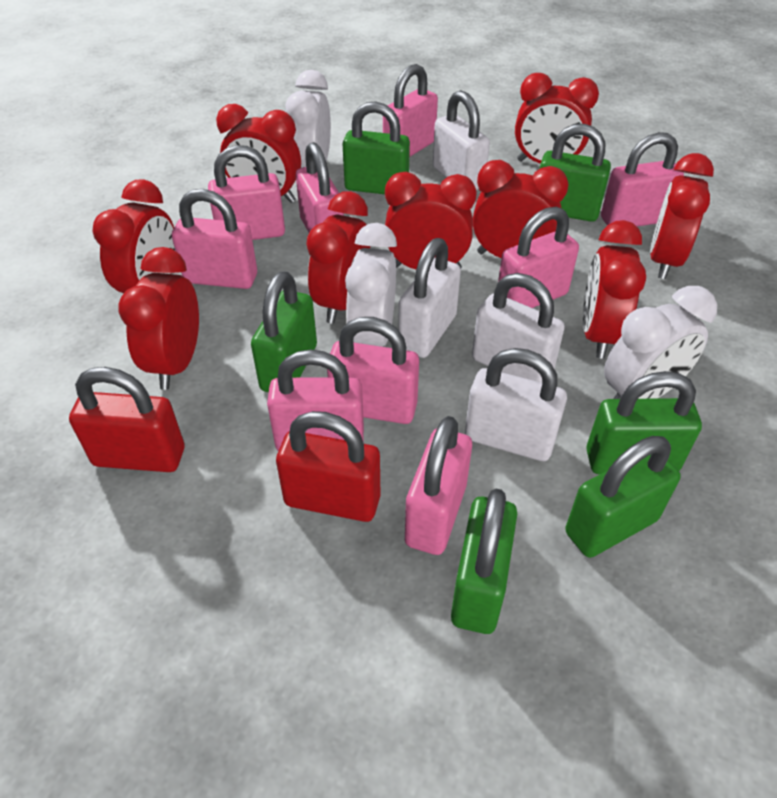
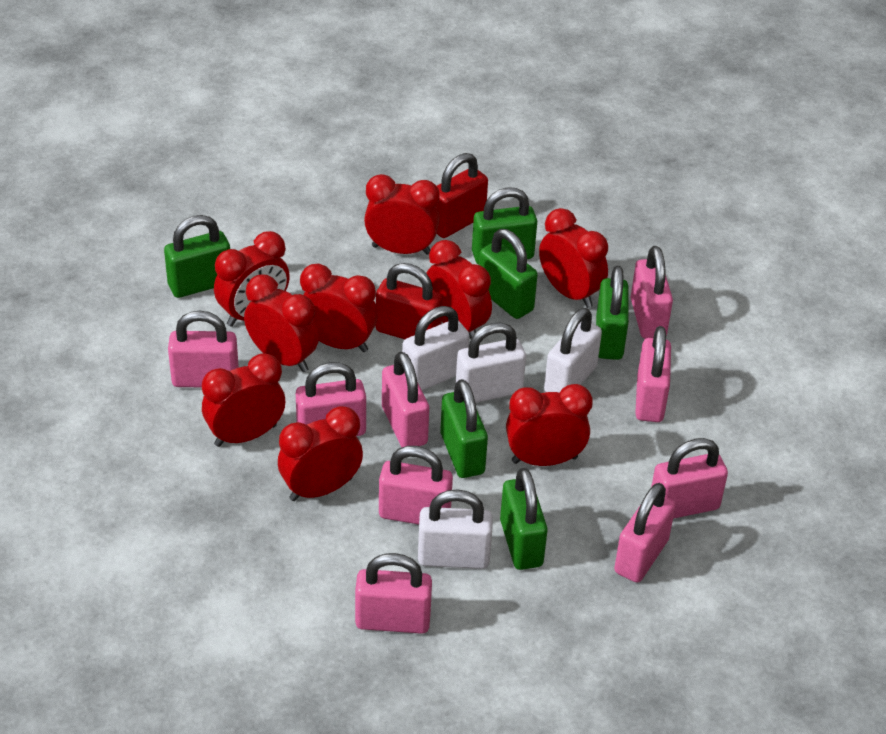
white clock: [286,70,331,168] [345,223,397,347] [604,286,717,399] = 3 -> none = 0

